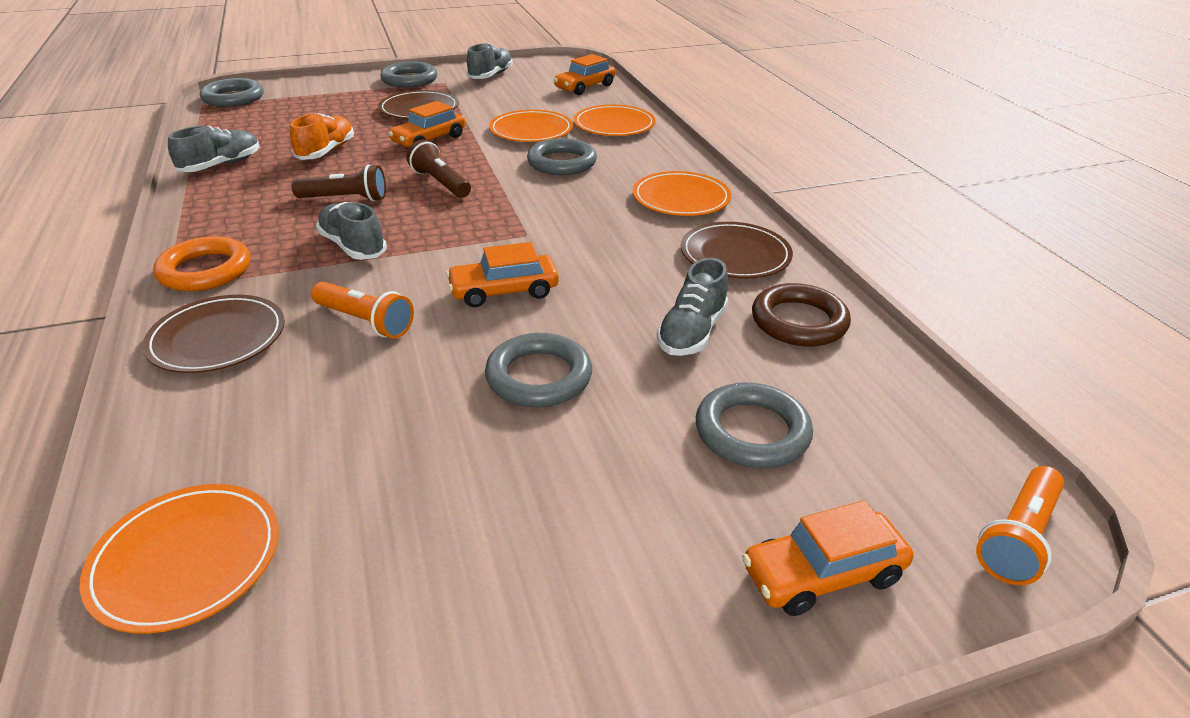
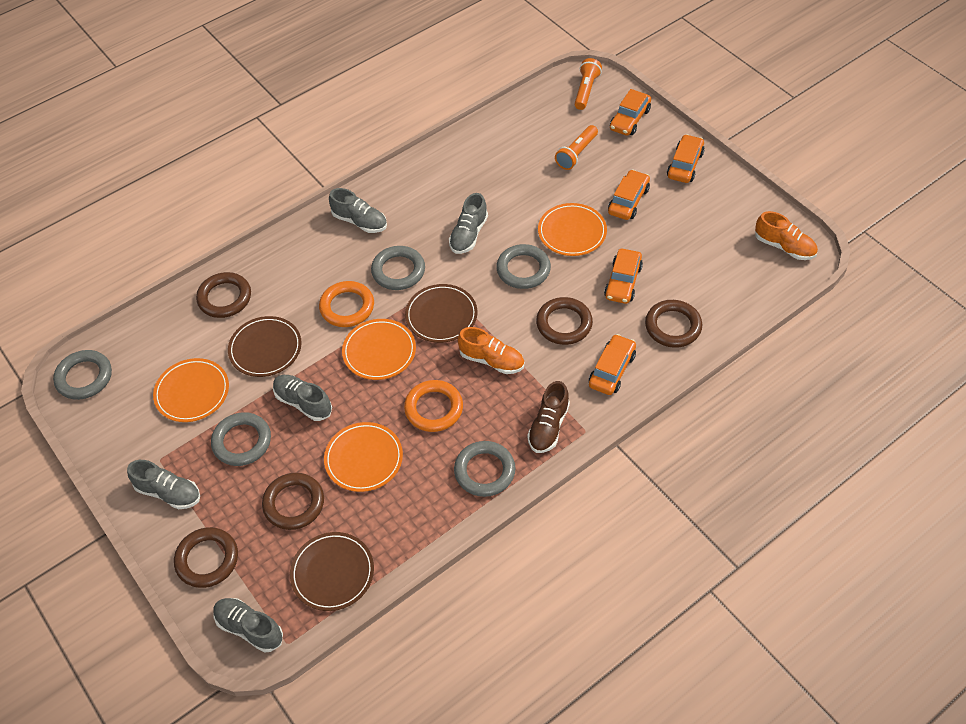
brown flashlight: [292,165,386,202] [406,140,471,198] = 2 -> none = 0
brown ring: [752,283,851,347] = 1 -> [174,527,238,588] [196,272,251,318] [262,473,324,530] [536,297,593,345] [645,300,702,348] = 5
brown shoe: none = 0 -> [527,381,570,453] = 1
grey shoe: [168,125,260,172] [316,202,387,260] [467,43,513,79] [657,258,728,356] = 4 -> [127,460,200,509] [213,598,283,653] [273,375,332,421] [329,188,387,233] [449,193,488,254] = 5
orange car: [388,101,465,147] [446,242,559,307] [554,54,615,95] [742,500,913,616] = 4 -> [589,334,636,395] [604,249,643,304] [608,169,650,220] [610,89,651,136] [667,134,704,183] = 5
orange ring: [153,236,250,291] = 1 -> [319,281,374,327] [404,380,463,432] = 2
orange shoe: [290,113,354,160] = 1 -> [458,327,524,374] [755,211,818,260] = 2

